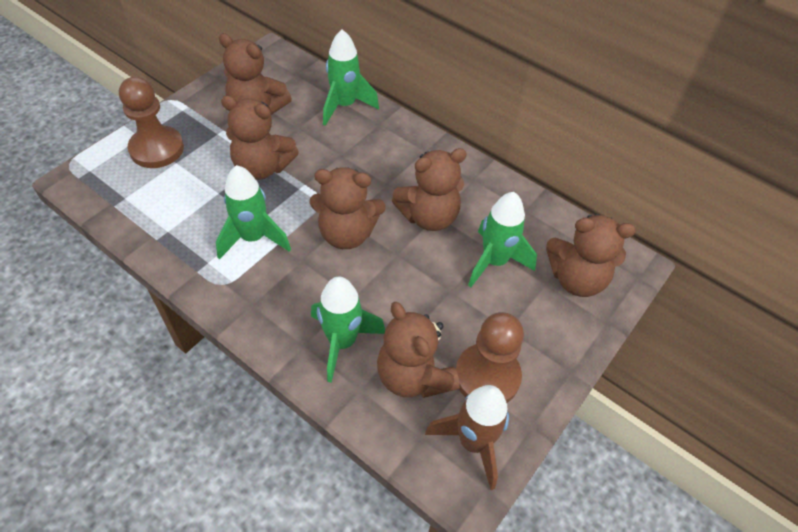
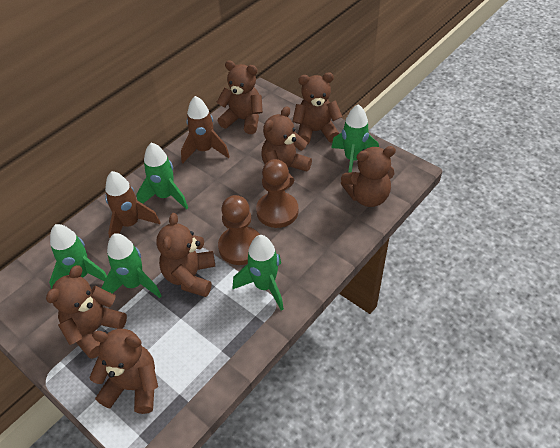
brown rocket: [425,385,509,490] = 1 -> [105,171,160,238] [181,96,230,163] = 2
brown teddy bear: [219,33,292,115] [221,95,299,180] [309,167,386,249] [377,302,460,398] [392,148,467,231] [546,214,636,297] = 6 -> [46,265,127,359] [89,329,158,414] [156,213,215,297] [217,61,263,134] [262,106,312,188] [292,73,342,145] [341,146,396,207] = 7
green rocket: [216,165,291,259] [311,277,385,383] [323,29,379,126] [468,192,537,287] = 4 -> [49,224,107,289] [101,233,161,298] [136,143,188,210] [233,235,284,311] [331,104,379,173] = 5

